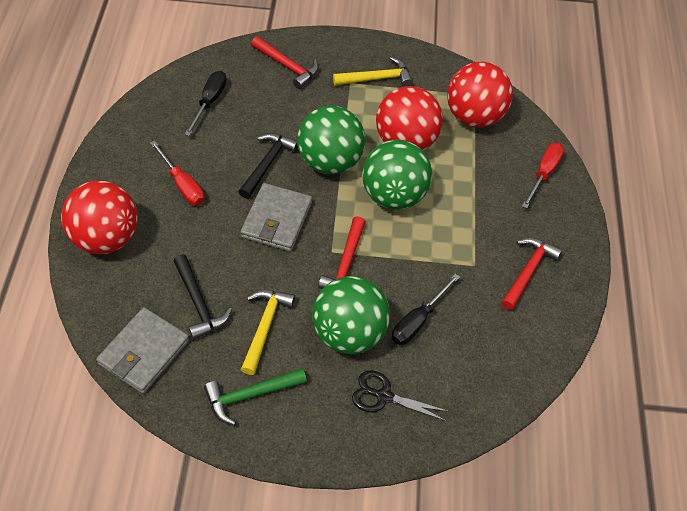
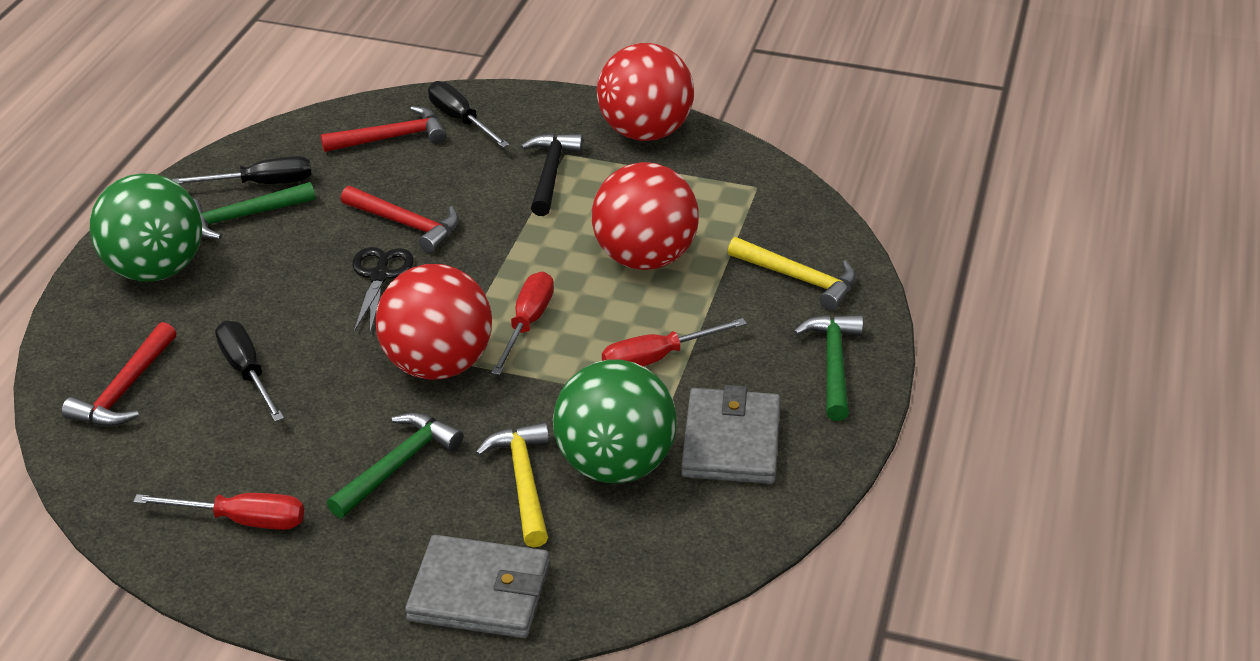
black hammer: [174,254,232,340] [239,133,298,199] = 2 -> [521,133,583,216] = 1
black screwdriver: [185,71,227,136] [392,274,460,345] = 2 -> [172,156,312,184] [215,321,284,422] [428,81,509,148] = 3
green ball: [297,106,365,174] [312,276,390,354] [362,140,432,210] = 3 -> [90,173,202,282] [553,360,677,483] = 2
green hammer: [204,368,307,425] = 1 -> [193,182,315,239] [327,412,463,518] [793,315,863,421] = 3
red screwdriver: [150,140,204,206] [522,143,564,209] = 2 -> [133,493,304,530] [491,272,554,375] [602,318,747,366] = 3

